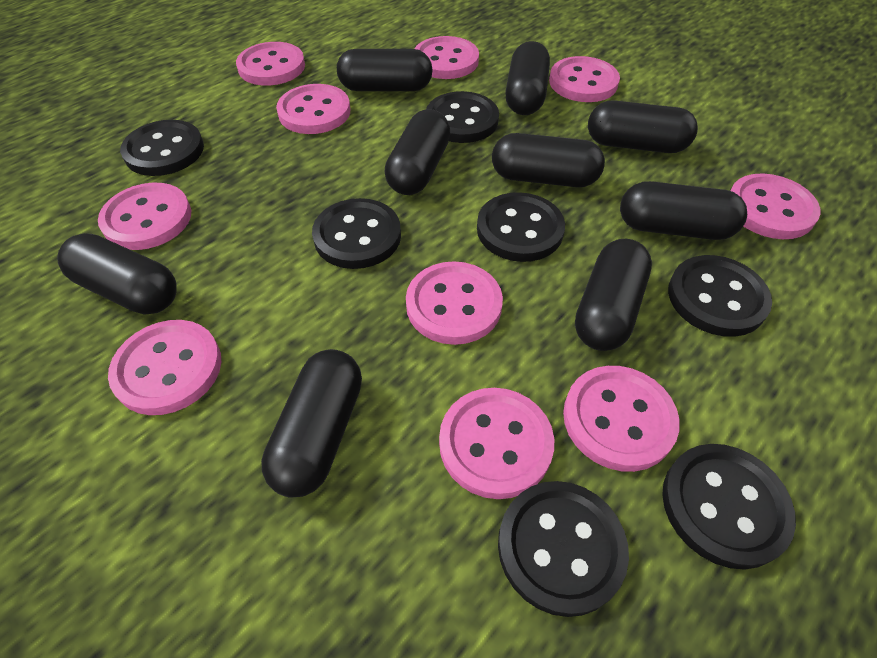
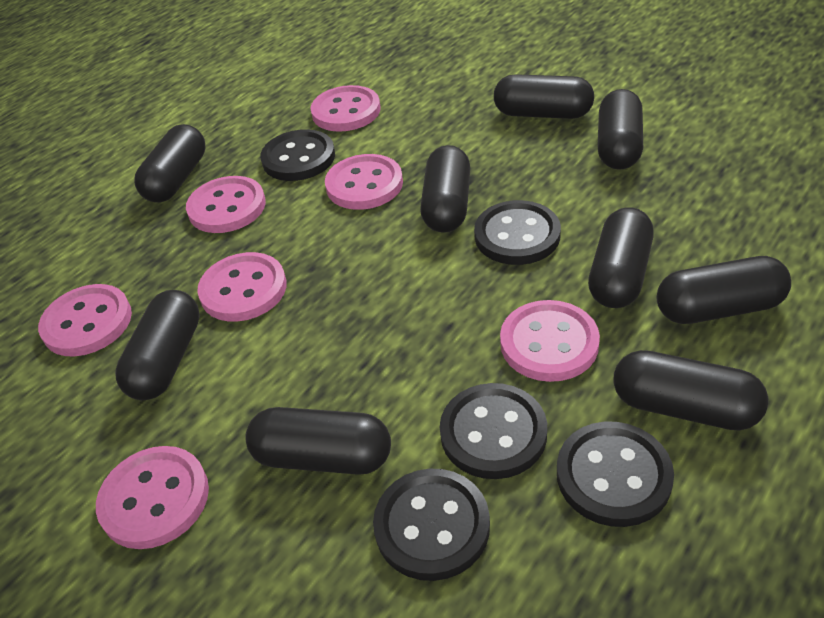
black button: [120,120,204,176] [312,198,401,269] [426,91,499,143] [477,192,565,262] [498,481,629,617] [662,444,796,570] [668,255,772,337] = 7 -> [261,129,335,181] [373,469,490,581] [440,383,547,479] [474,200,561,265] [557,422,674,527] = 5
pink button: [98,183,191,250] [108,320,221,415] [236,42,305,86] [276,84,350,134] [406,261,503,345] [414,36,479,79] [439,388,554,499] [549,56,620,102] [563,366,680,472] [730,173,820,239] = 10 -> [38,284,132,357] [96,446,209,549] [186,176,266,233] [197,252,287,322] [311,85,380,132] [325,154,403,210] [500,300,600,382] = 7

